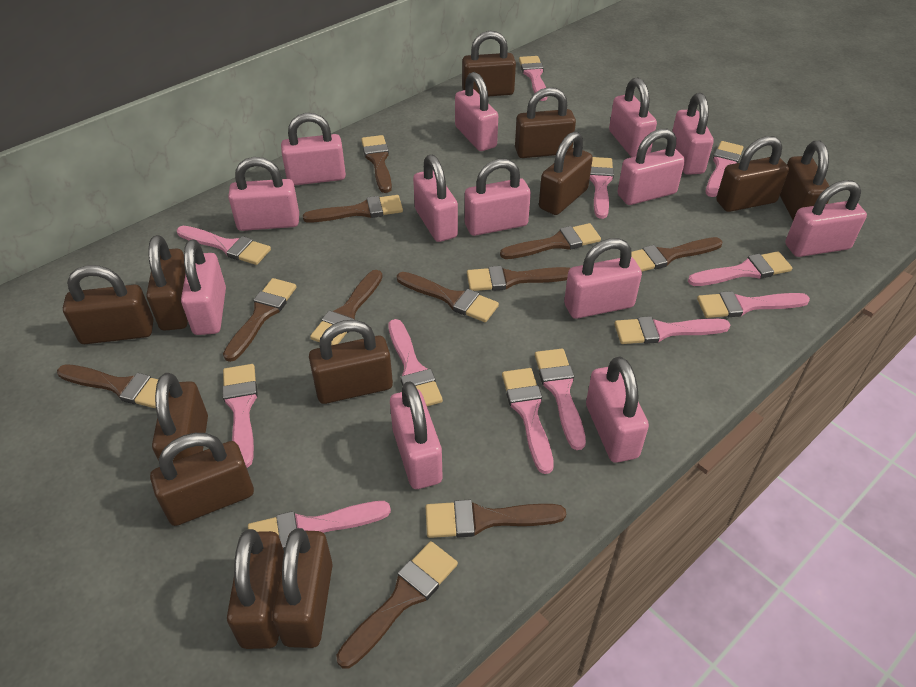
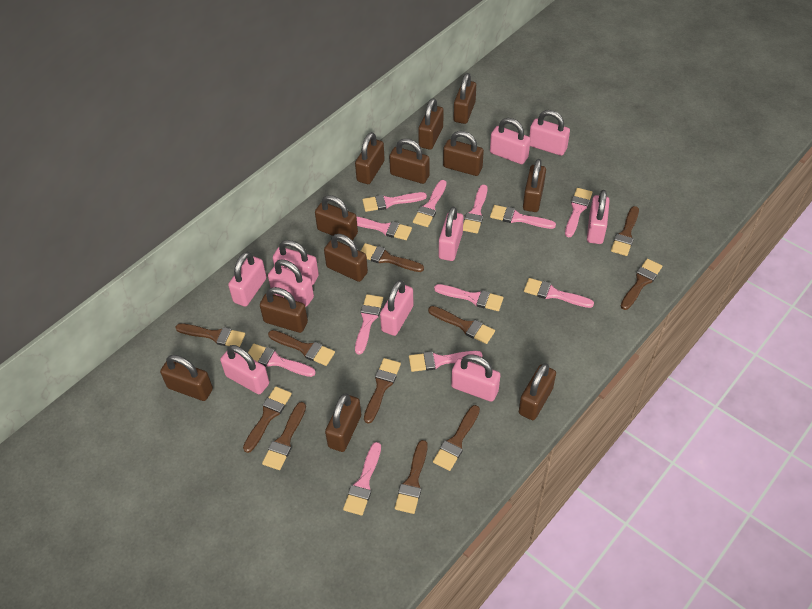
pink padlock: [181,239,226,335] [228,157,299,231] [281,113,346,186] [390,381,442,489] [413,155,458,242] [455,72,498,151] [465,159,531,236] [564,238,642,319] [586,357,649,463] [609,77,657,157] [617,129,685,205] [672,93,714,175] [785,180,867,257] = 13 -> [220,345,269,394] [228,252,267,307] [268,259,314,307] [273,240,319,285] [380,280,414,336] [439,207,463,261] [451,354,500,402] [490,118,531,164] [529,110,570,156] [587,190,610,244] = 10

